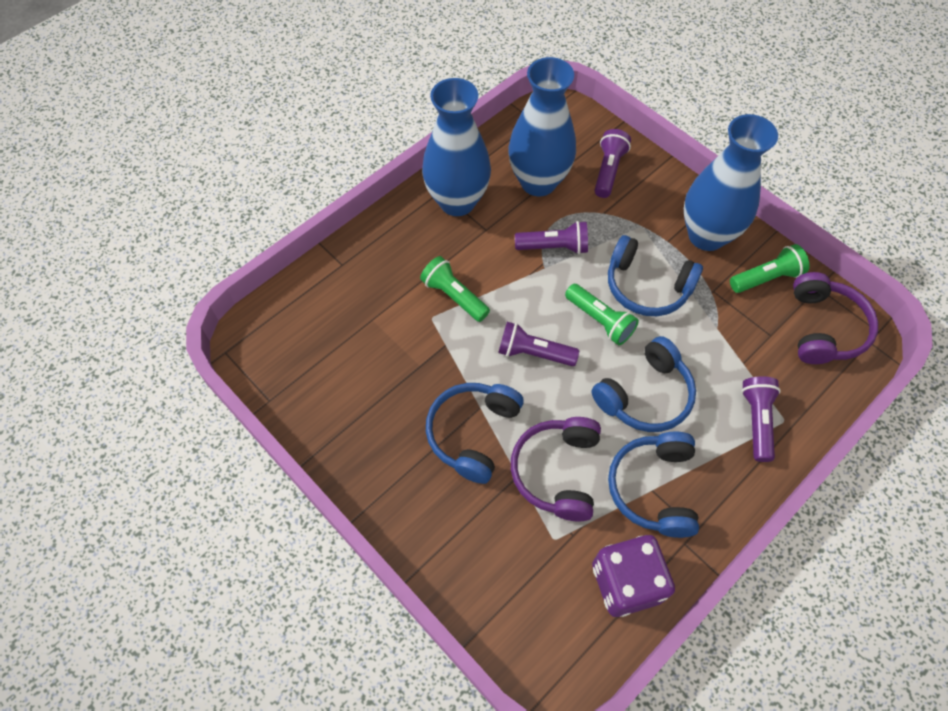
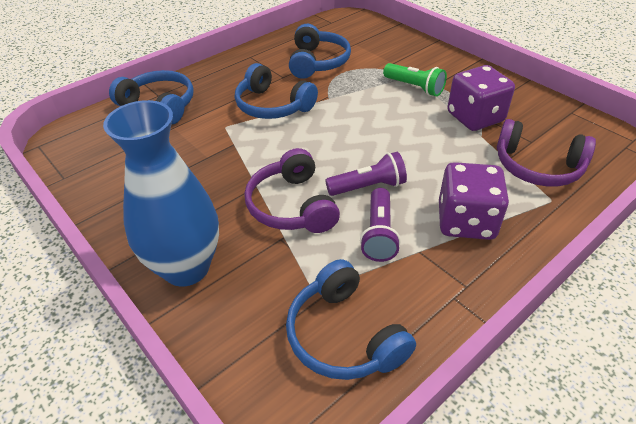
blue vase: [422,78,491,216] [508,57,576,196] [684,114,778,251] = 3 -> [103,100,219,286] = 1
green flashlight: [420,256,490,322] [565,284,639,345] [730,244,809,293] = 3 -> [383,63,447,97] = 1
purple dice: [592,535,675,617] = 1 -> [439,162,509,240] [447,65,515,131] = 2
purple flashlight: [498,322,579,366] [515,221,588,254] [594,129,631,198] [741,376,781,462] = 4 -> [325,152,407,196] [360,188,401,262] = 2

